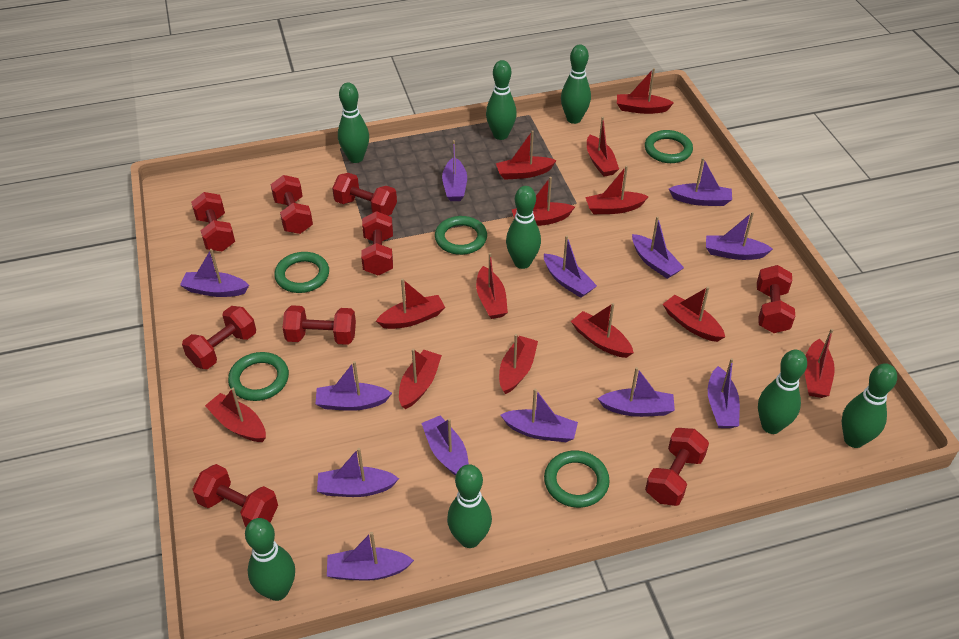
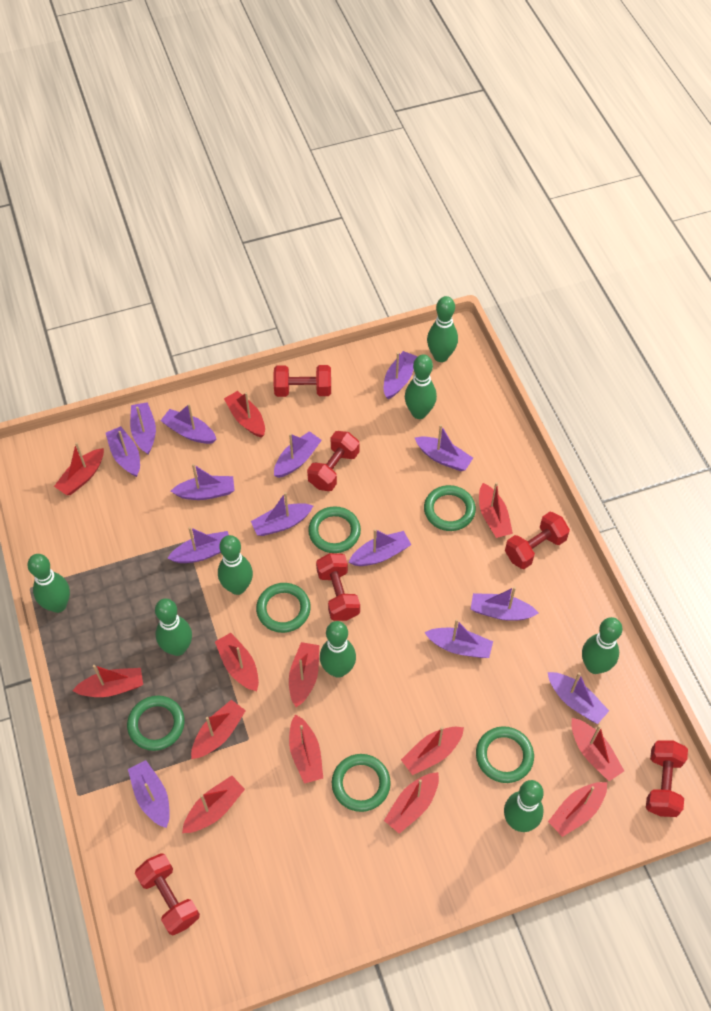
green ring: [228,352,289,401] [274,252,329,293] [435,216,487,255] [544,450,610,508] [645,130,693,163] = 5 -> [127,696,185,751] [256,583,311,633] [308,506,361,553] [332,754,391,812] [424,485,476,531] [476,726,534,783] = 6
purple boat: [180,249,249,297] [315,361,392,411] [317,448,399,497] [327,532,414,581] [421,416,469,476] [442,140,467,201] [500,389,578,442] [544,236,597,298] [598,367,675,417] [632,216,684,279] [669,158,732,206] [706,212,773,260] [708,358,740,428] = 13 -> [106,426,140,477] [128,760,170,828] [130,402,156,454] [160,404,217,444] [167,527,229,563] [171,464,235,500] [251,492,313,536] [274,431,322,478] [349,529,411,566] [384,351,418,399] [415,425,473,471] [424,619,493,658] [470,587,538,621] [548,672,609,724] = 14
red dumbbell: [182,306,256,369] [191,192,235,252] [192,464,278,527] [271,175,313,234] [283,305,356,345] [332,173,397,216] [361,211,393,276] [645,428,709,506] [757,265,795,333] = 9 -> [135,853,200,936] [273,365,331,397] [307,431,359,491] [316,553,360,621] [505,512,570,569] [646,741,688,817] = 6

